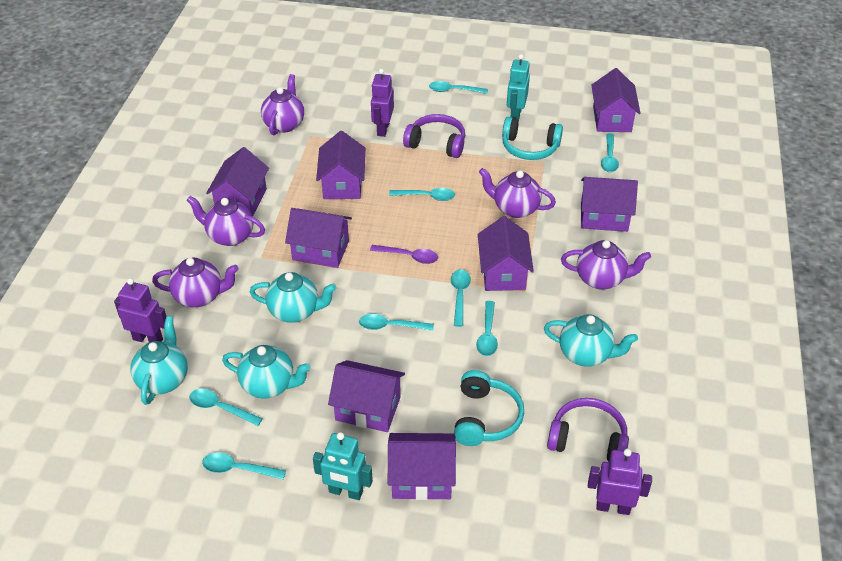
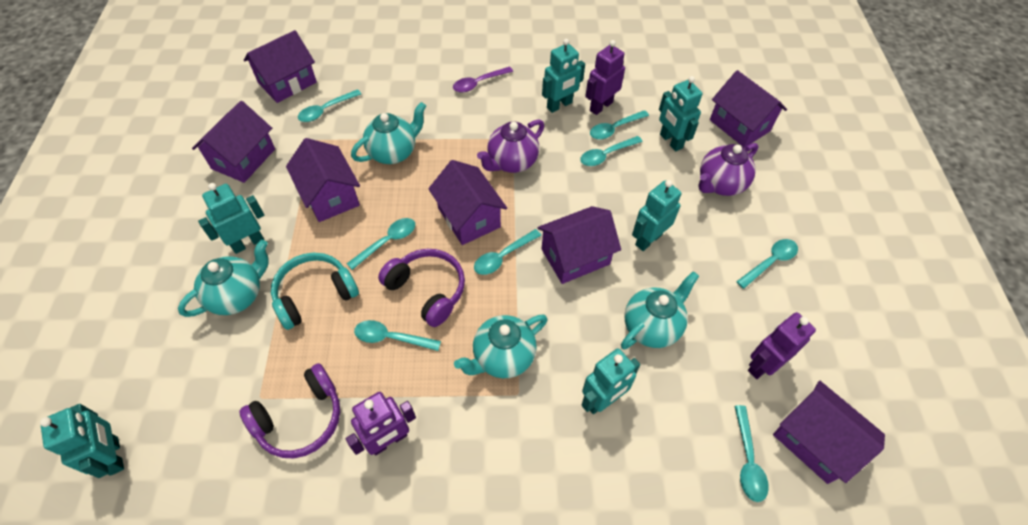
purple house: [206,147,269,216] [285,208,352,268] [316,131,366,199] [328,360,405,432] [388,433,456,500] [478,216,534,291] [581,177,638,232] [591,68,641,132] = 8 -> [192,101,275,183] [244,30,317,103] [286,138,360,222] [428,160,507,245] [537,206,621,284] [710,70,787,148] [773,381,885,484] = 7
purple teapot: [152,257,239,307] [187,196,265,246] [261,74,304,135] [479,168,556,218] [561,240,651,289] = 5 -> [477,120,544,173] [699,143,759,196] = 2
turquoise headphones: [454,370,524,446] [502,117,563,160] = 2 -> [271,253,359,330] = 1
turquoise robot: [313,432,373,500] [507,54,530,122] = 2 -> [40,404,124,478] [198,183,264,254] [542,39,585,113] [581,348,640,414] [632,180,682,251] [659,76,703,151] = 6

